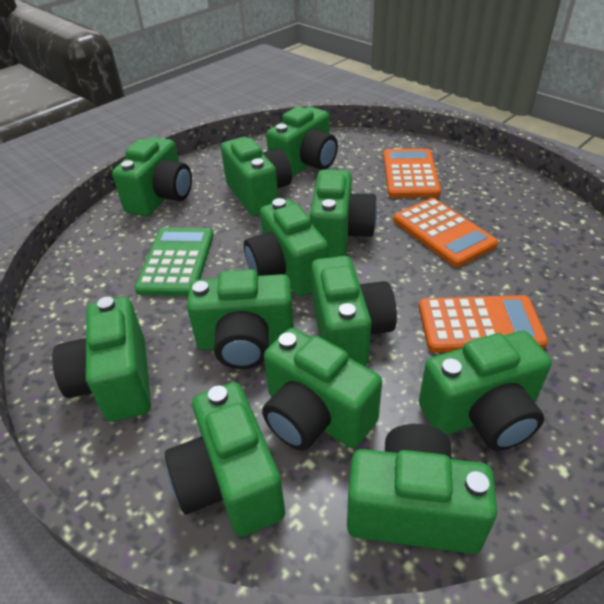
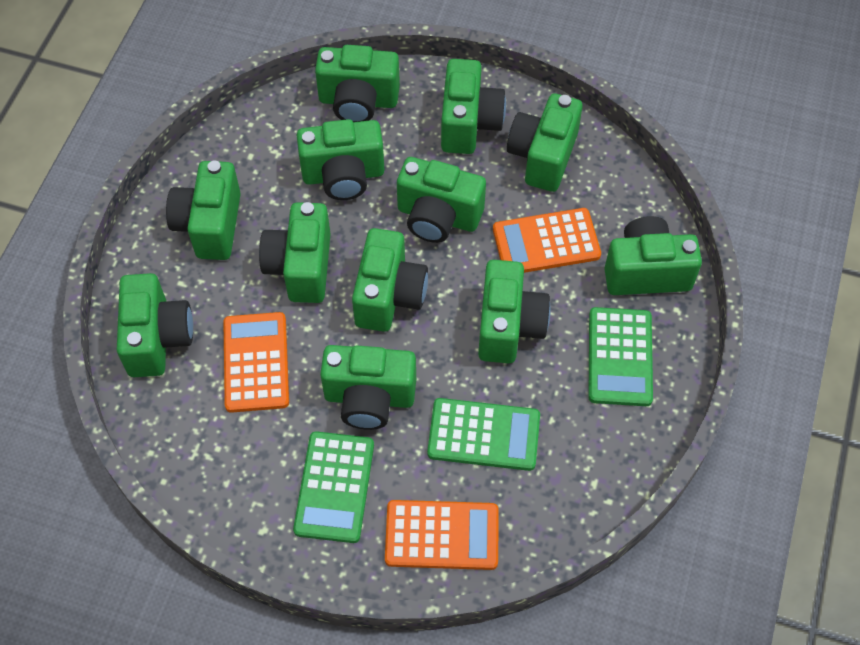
green calculator: [135,228,214,296] = 1 -> [293,431,374,543] [427,398,540,471] [588,307,653,406] = 3

